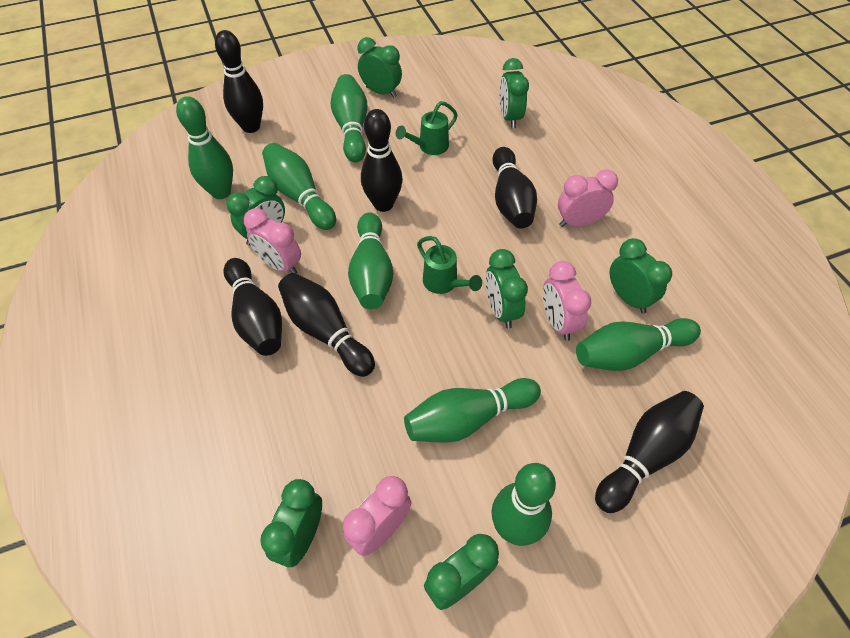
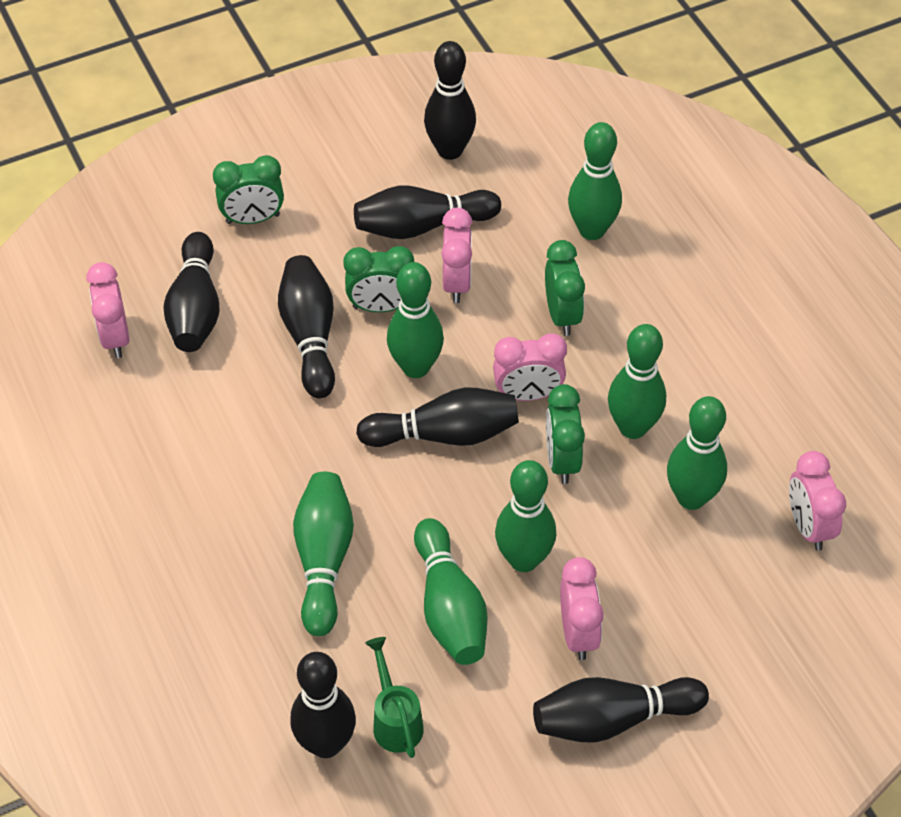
black bowling pin: [215,30,263,133] [223,258,282,356] [278,273,375,377] [361,109,403,212] [492,147,537,229] [595,391,704,513] = 6 -> [163,232,219,352] [278,255,335,398] [290,652,356,758] [354,186,501,239] [356,388,519,447] [424,41,476,160] [533,677,709,743] = 7
green clock: [226,176,285,246] [260,479,322,567] [357,37,402,98] [424,534,499,610] [485,249,528,328] [499,58,529,128] [610,238,672,313] = 7 -> [213,155,284,224] [343,246,414,312] [545,240,585,336] [546,384,585,484] = 4
green watering can: [396,101,457,155] [417,236,482,294] = 2 -> [365,637,424,758] = 1
pink clock: [244,208,301,274] [343,476,412,556] [543,261,591,341] [558,169,618,227] = 4 -> [87,262,130,358] [441,208,473,303] [493,333,567,401] [560,557,604,660] [789,451,846,551] = 5

